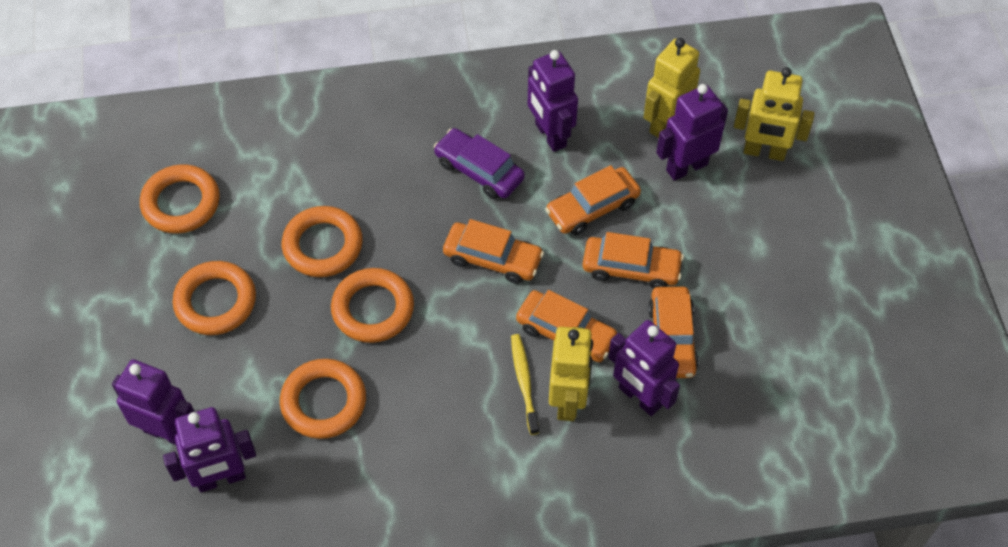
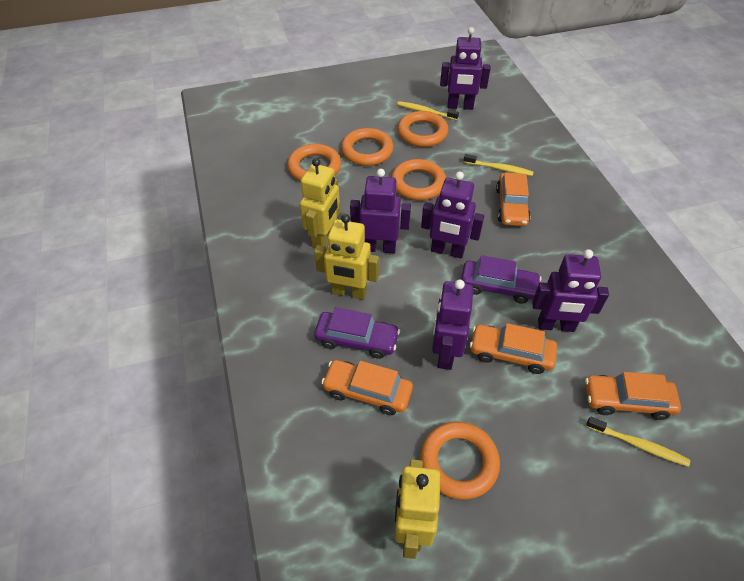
orange car: [443,219,544,284] [516,290,617,362] [545,165,641,235] [583,232,684,289] [648,286,699,378] = 5 -> [321,360,413,415] [470,323,557,374] [496,173,531,226] [585,372,681,420] = 4
purple car: [433,128,525,199] = 1 -> [314,307,400,359] [461,255,542,304] = 2
yellow toothbrush: [511,334,539,435] = 1 -> [397,101,459,120] [464,154,533,176] [586,417,690,467] = 3

